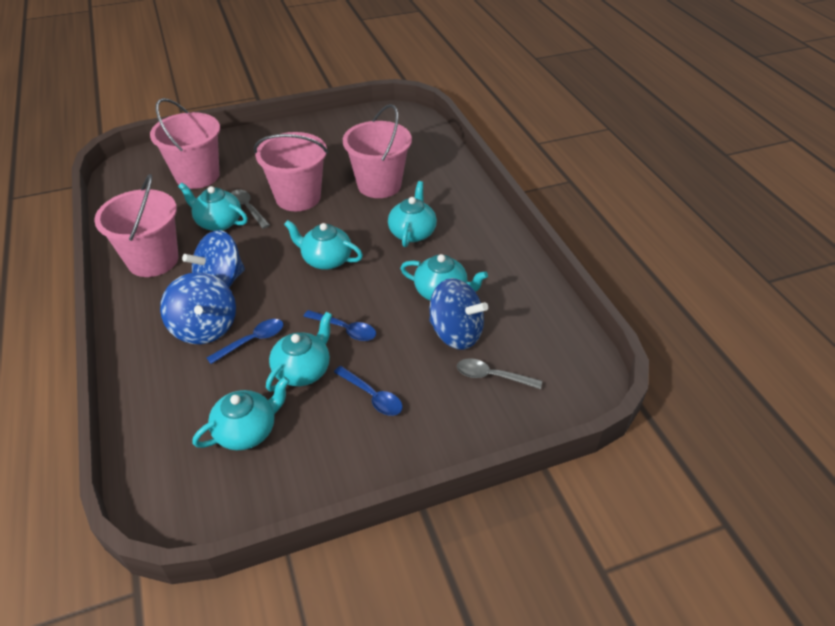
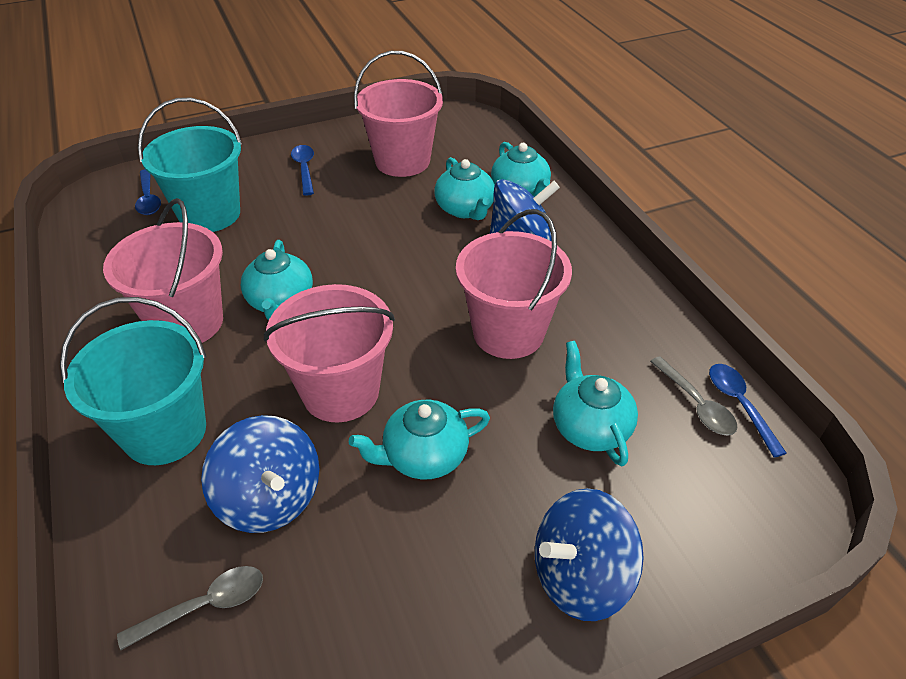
turquoise bucket: none = 0 -> [60,297,207,465] [138,98,242,232] = 2
turquoise teapot: [178,183,248,231] [192,377,290,450] [266,312,332,392] [284,220,363,270] [388,181,437,247] [400,254,488,300] = 6 -> [241,240,313,320] [349,400,490,479] [434,157,495,220] [491,142,551,197] [553,341,638,466] = 5

